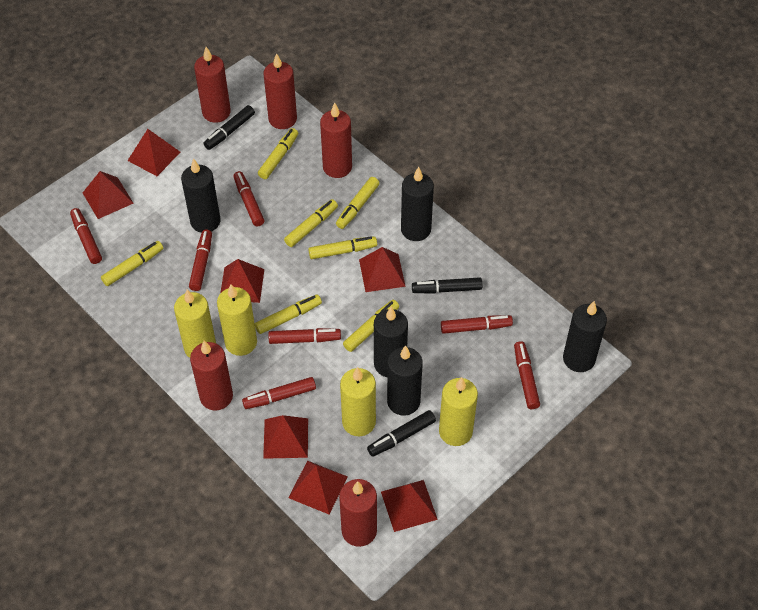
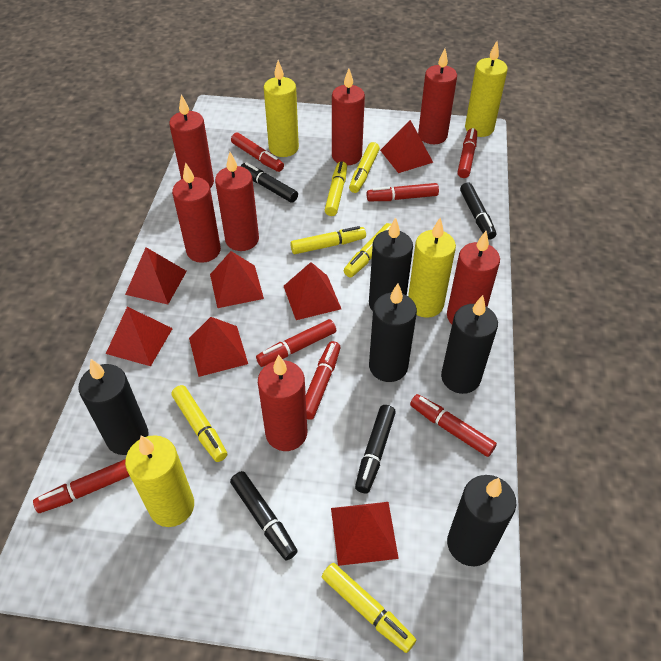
black marker: [203,105,255,150] [367,410,436,457] [412,277,482,294] = 3 -> [230,471,298,560] [241,162,298,203] [355,405,396,493] [460,183,496,240] = 4
red candle: [190,341,233,411] [194,47,231,123] [264,53,297,129] [320,103,352,178] [339,479,377,547] = 5 -> [169,94,214,188] [172,162,221,263] [215,152,259,251] [258,355,307,451] [332,68,365,165] [418,48,457,144] [447,231,500,324] = 7
yellow marker: [101,241,164,286] [255,294,322,334] [258,128,298,179] [284,199,338,247] [308,236,377,259] [336,177,380,229] [343,300,399,352] = 7 -> [171,385,227,462] [290,226,366,254] [322,563,416,653] [325,161,347,216] [344,223,391,277] [349,142,380,193] = 6

